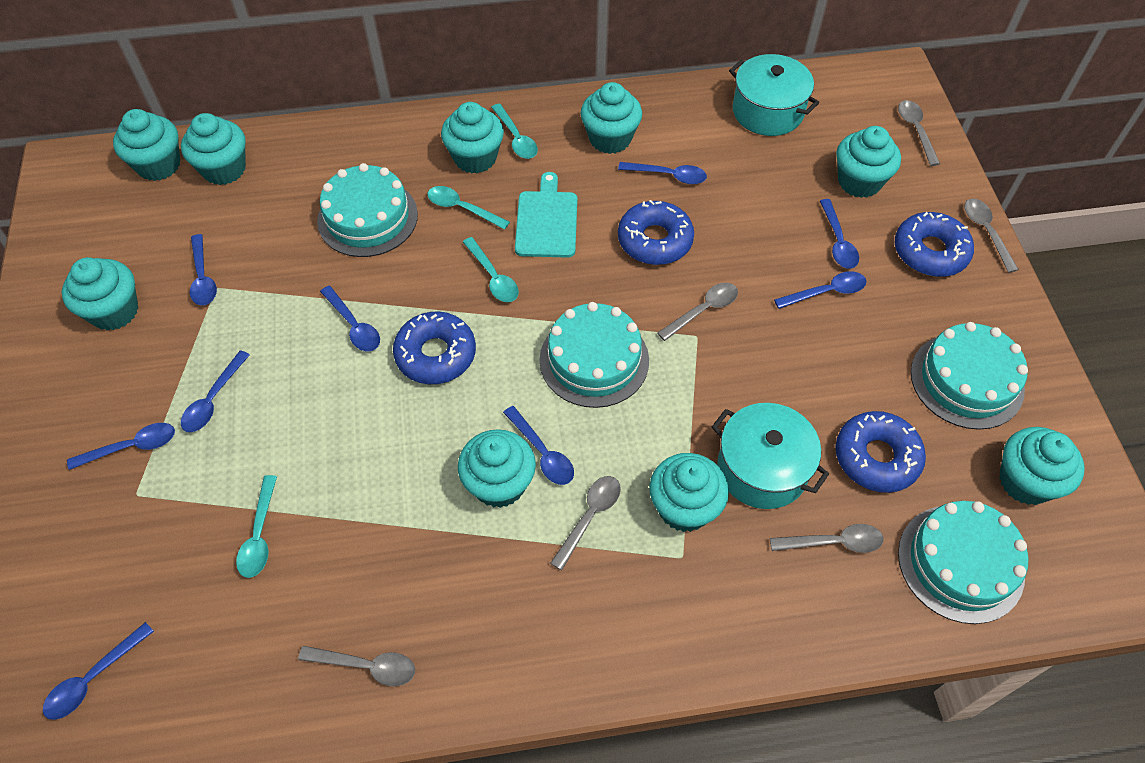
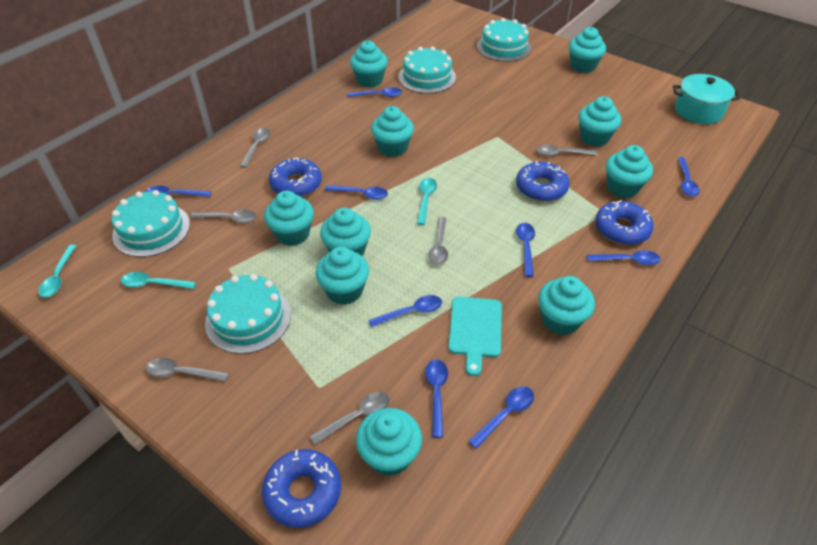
turquoise cupcake: [62,257,138,330] [113,109,180,181] [181,113,246,185] [441,102,504,174] [458,429,536,508] [581,82,642,154] [649,453,729,532] [836,126,901,198] [999,427,1085,505] = 9 -> [264,191,314,246] [316,247,369,305] [320,208,371,256] [350,41,388,88] [356,408,422,476] [371,106,414,157] [538,276,595,335] [569,27,606,73] [578,96,621,147] [606,145,653,198] = 10
turquoise pot: [712,403,829,509] [729,54,819,136] = 2 -> [673,74,740,124] = 1
turquoise spoon: [236,475,277,578] [428,186,510,230] [463,237,519,302] [491,104,538,159] = 4 -> [38,245,76,298] [121,272,196,289] [417,178,437,225] = 3

